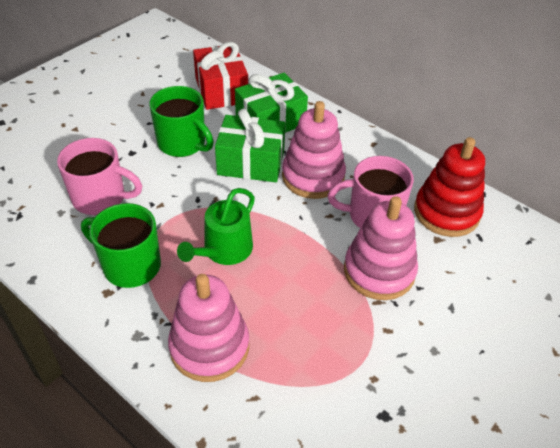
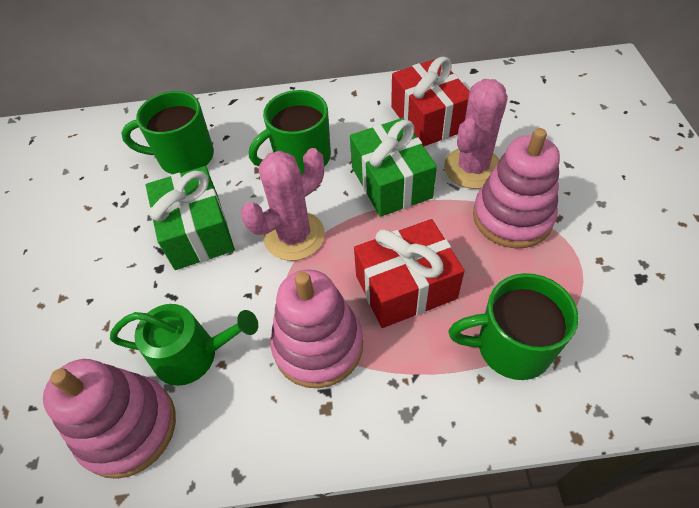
green mug: [81,203,161,288] [149,86,214,157] = 2 -> [121,91,214,174] [249,90,331,174] [448,273,579,380] = 3
pink cactus: none = 0 -> [241,148,325,261] [444,79,508,189] = 2
pink mug: [57,138,142,215] [328,156,414,228] = 2 -> none = 0
red gift: [193,42,248,110] = 1 -> [354,219,464,328] [391,57,469,146] = 2
red stacking toy: [414,137,485,237] = 1 -> none = 0

